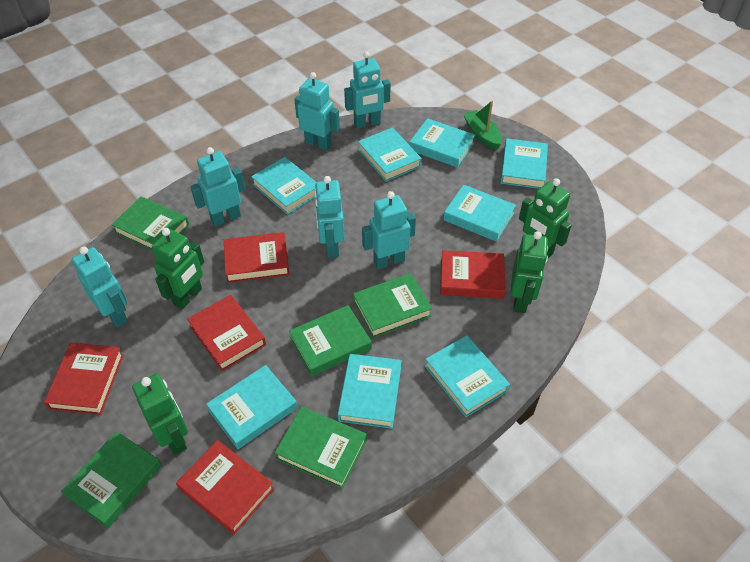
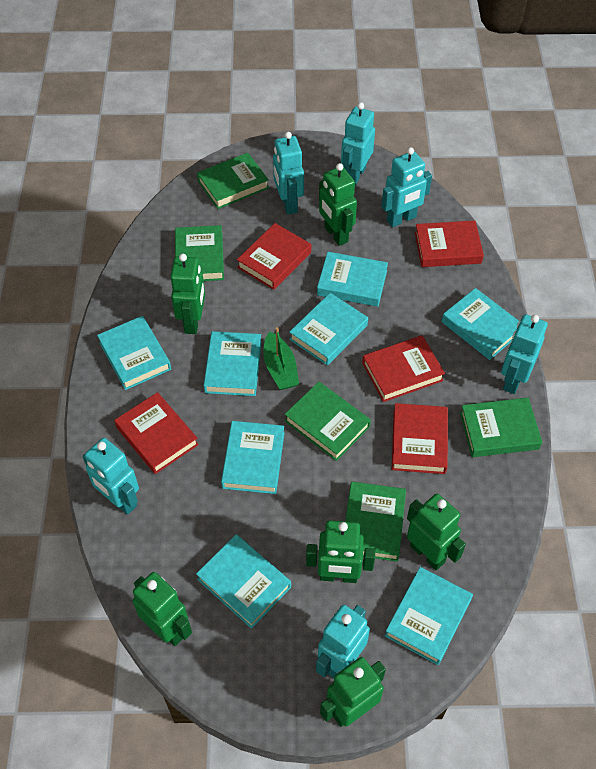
green robot: [132,373,188,455] [152,228,204,310] [510,231,548,313] [519,178,572,258] = 4 -> [133,572,192,646] [171,254,205,334] [306,521,375,583] [319,163,357,246] [320,657,386,727] [407,494,466,570] = 6

